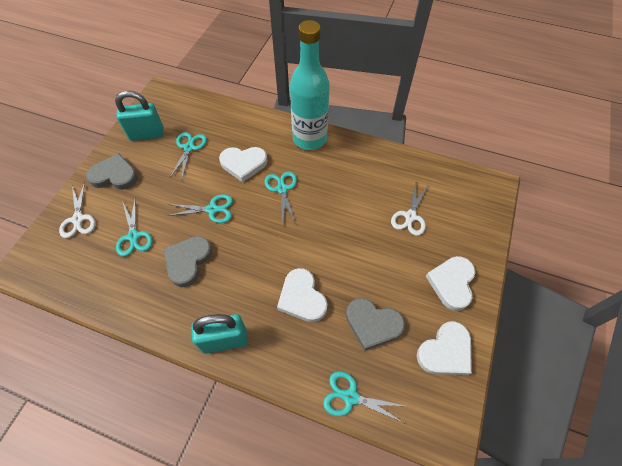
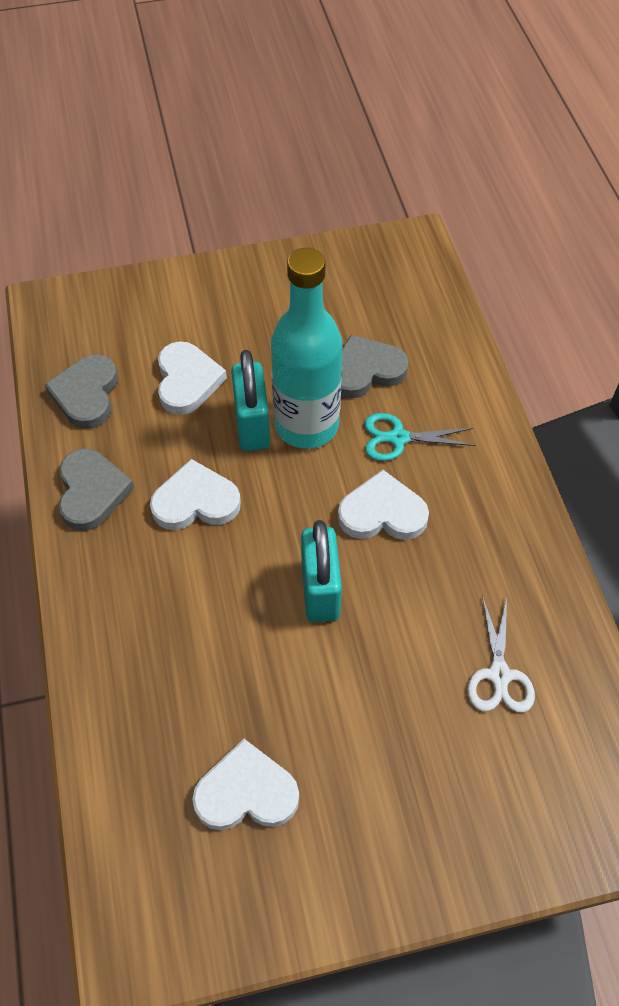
turquoise scissors: [116,200,152,257] [167,194,233,223] [170,132,207,178] [264,172,297,224] [323,371,406,424] = 5 -> [364,413,475,461] = 1
white scissors: [59,182,96,238] [391,184,428,236] = 2 -> [467,596,535,712] = 1

